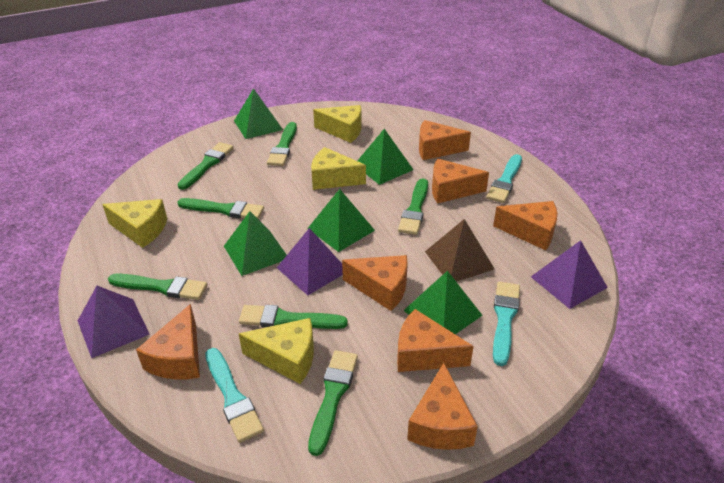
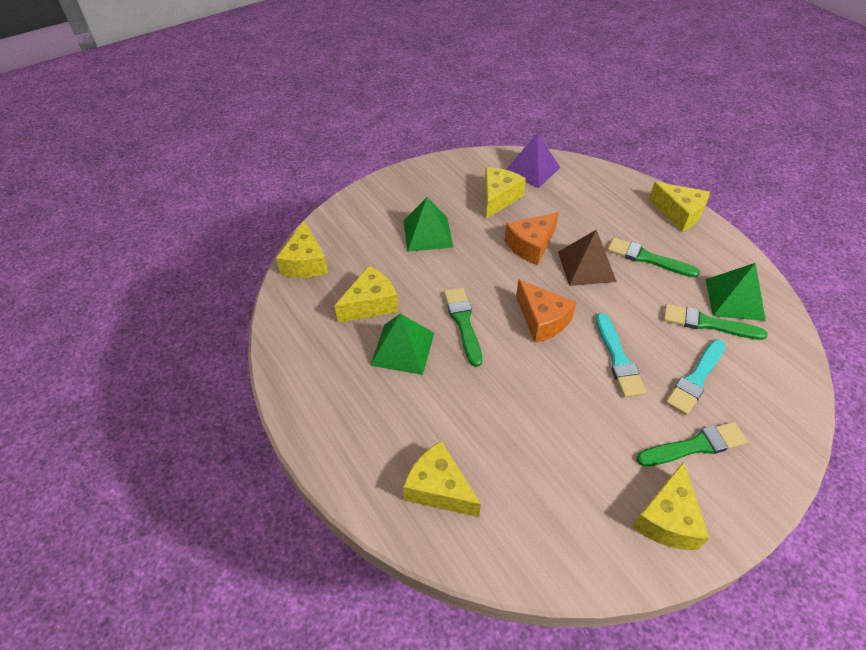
green brush: [108,273,207,300] [177,142,234,190] [177,198,264,219] [239,305,348,329] [267,122,297,166] [308,350,358,456] [398,178,428,235] = 7 -> [444,287,482,367] [607,237,700,278] [636,422,748,466] [664,304,768,340] = 4
green pyramid: [224,211,287,276] [234,88,283,139] [307,189,375,252] [357,129,414,185] [404,271,482,334] = 5 -> [370,314,434,375] [403,197,453,252] [706,263,766,321] = 3
orange cheese: [136,304,200,379] [342,255,408,311] [397,309,474,372] [407,363,478,450] [419,120,471,160] [432,159,489,204] [493,201,557,250] = 7 -> [505,212,559,265] [516,279,577,343] = 2
purple pyramid: [78,286,150,358] [277,228,343,296] [531,240,608,309] = 3 -> [506,133,560,188] = 1
turquoise brush: [205,348,264,443] [486,154,522,203] [493,282,520,366] = 3 -> [596,313,646,397] [666,339,725,415] = 2
yellow cheese: [102,199,167,248] [239,318,314,384] [311,147,366,190] [313,105,362,143] = 4 -> [276,220,328,278] [334,266,398,323] [403,441,481,517] [485,167,526,219] [632,461,709,550] [649,182,710,232] = 6

